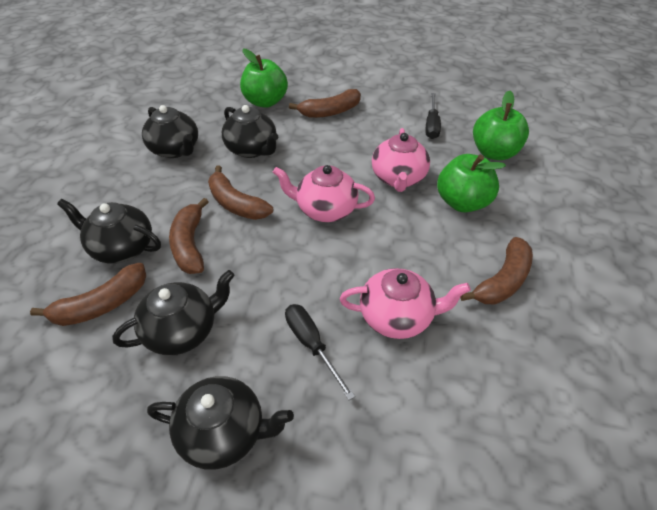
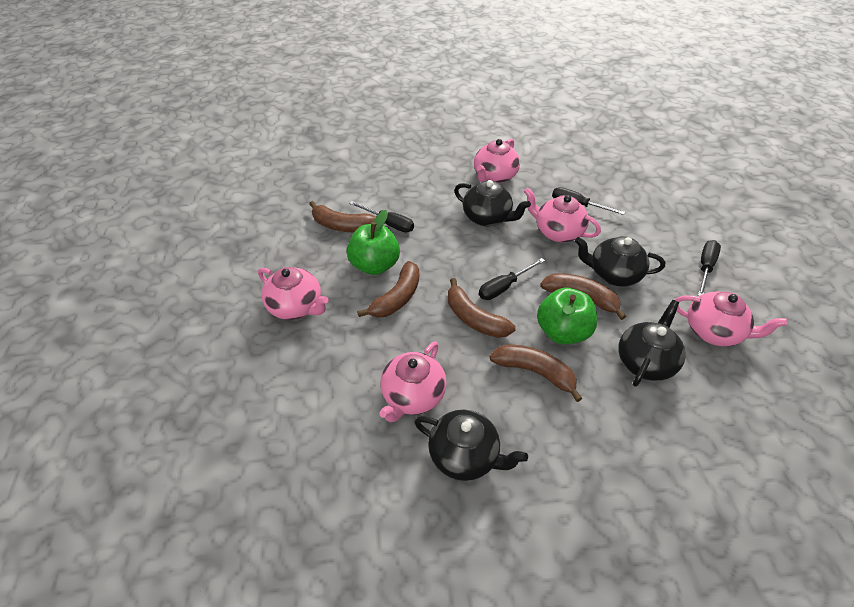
black screwdriver: [285,304,355,400] [426,93,441,139] = 2 -> [349,201,414,232] [479,258,545,300] [552,187,625,215] [698,240,721,296] = 4
black teapot: [57,199,161,264] [112,270,234,355] [142,105,198,158] [147,376,294,469] [222,105,278,158] = 5 -> [414,410,528,481] [454,180,531,227] [575,236,665,287] [618,300,686,387] = 4
green apple: [240,48,288,108] [437,154,506,212] [473,91,529,160] = 3 -> [347,210,400,275] [537,288,597,345] = 2
pink teapot: [273,165,375,222] [340,268,471,339] [372,128,430,192] = 3 -> [258,267,329,320] [379,341,447,422] [474,138,520,183] [524,188,601,242] [675,292,788,347] = 5

